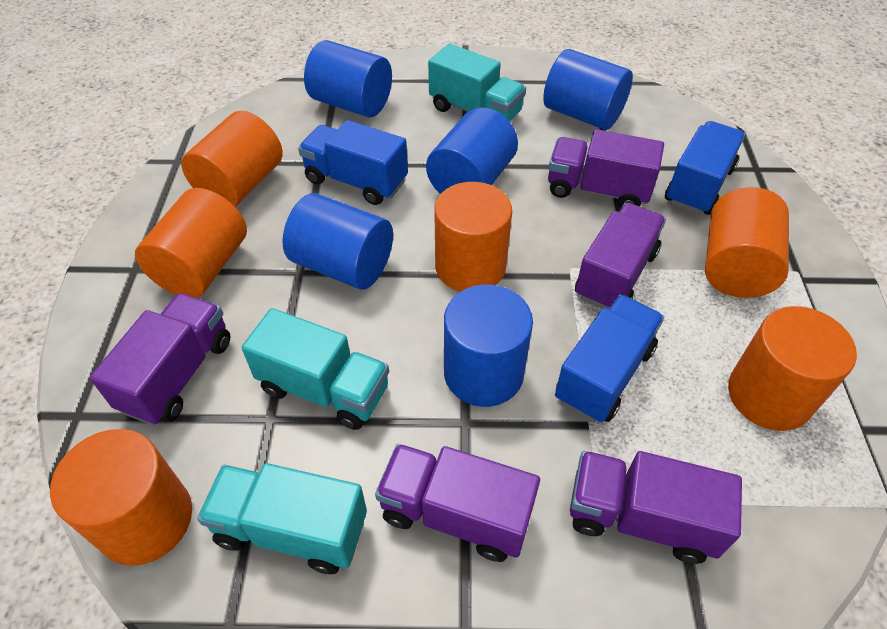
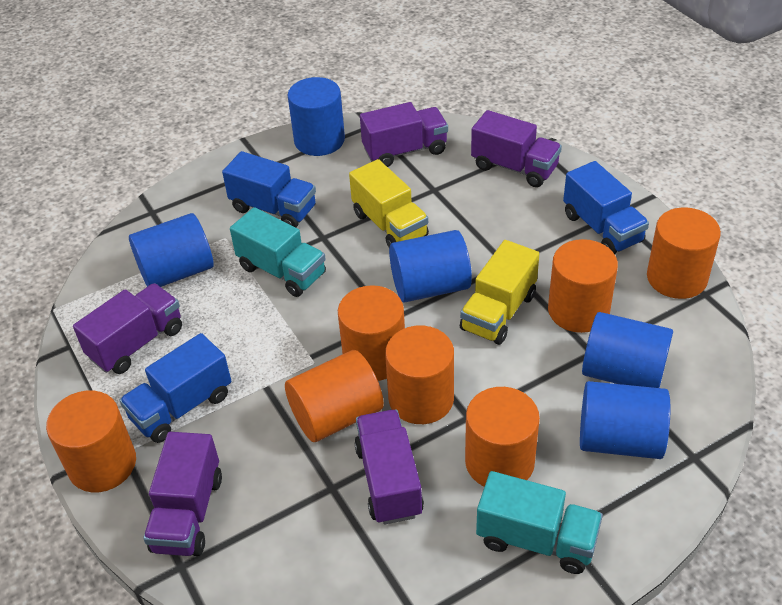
orange cylinder: [50,429,192,566] [135,188,247,298] [181,111,283,207] [434,182,512,292] [705,187,789,298] [728,306,857,431] = 6 -> [46,390,136,492] [285,350,384,442] [338,285,405,381] [385,326,454,424] [465,387,540,487] [548,239,618,333] [647,208,721,299] = 7
turquoise truck: [197,463,367,574] [242,308,389,430] [428,44,526,122] = 3 -> [230,207,326,297] [476,471,603,574] = 2
yellow truck: none = 0 -> [349,159,429,248] [460,240,539,345] = 2

